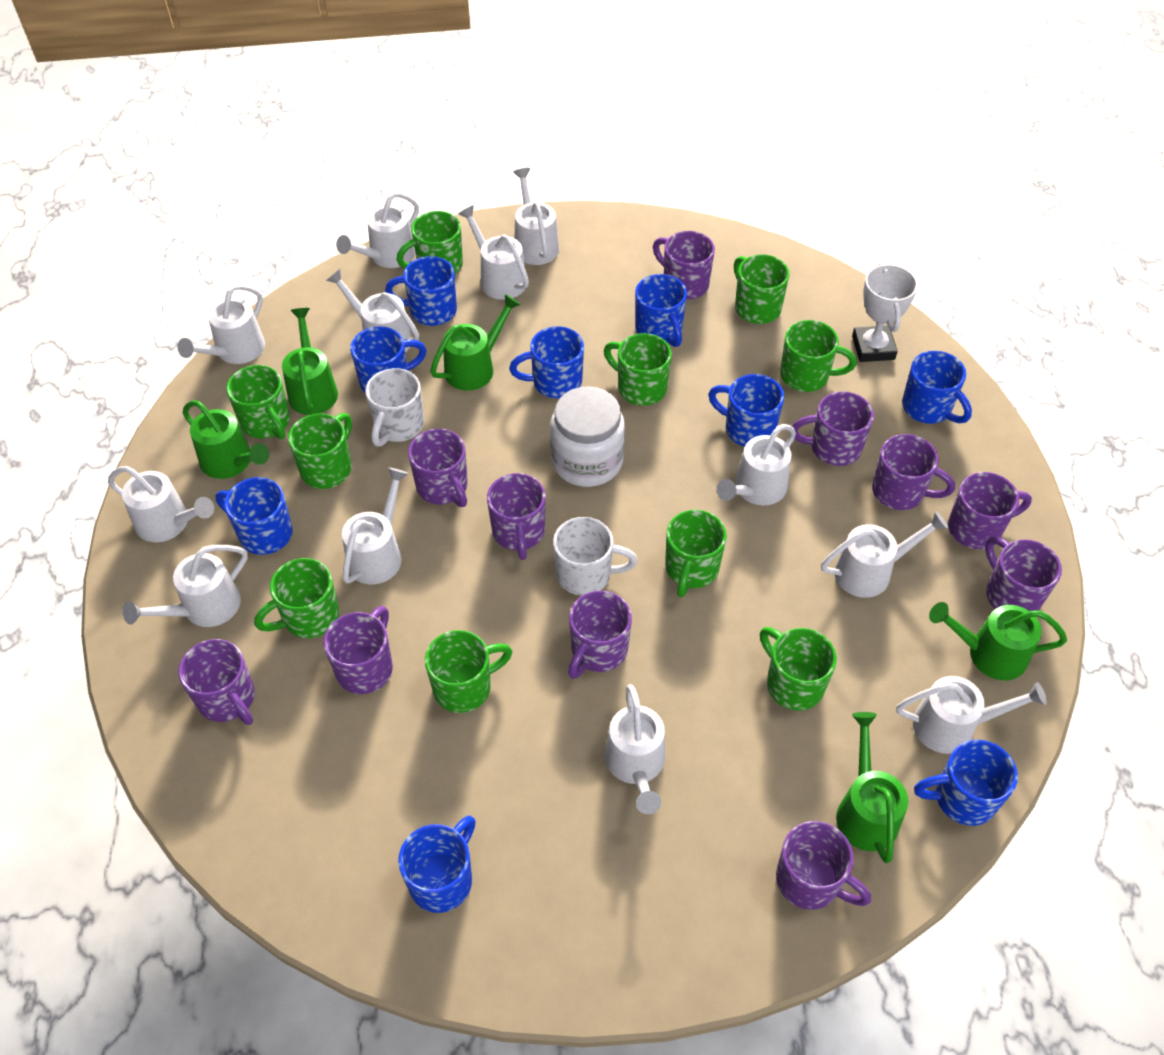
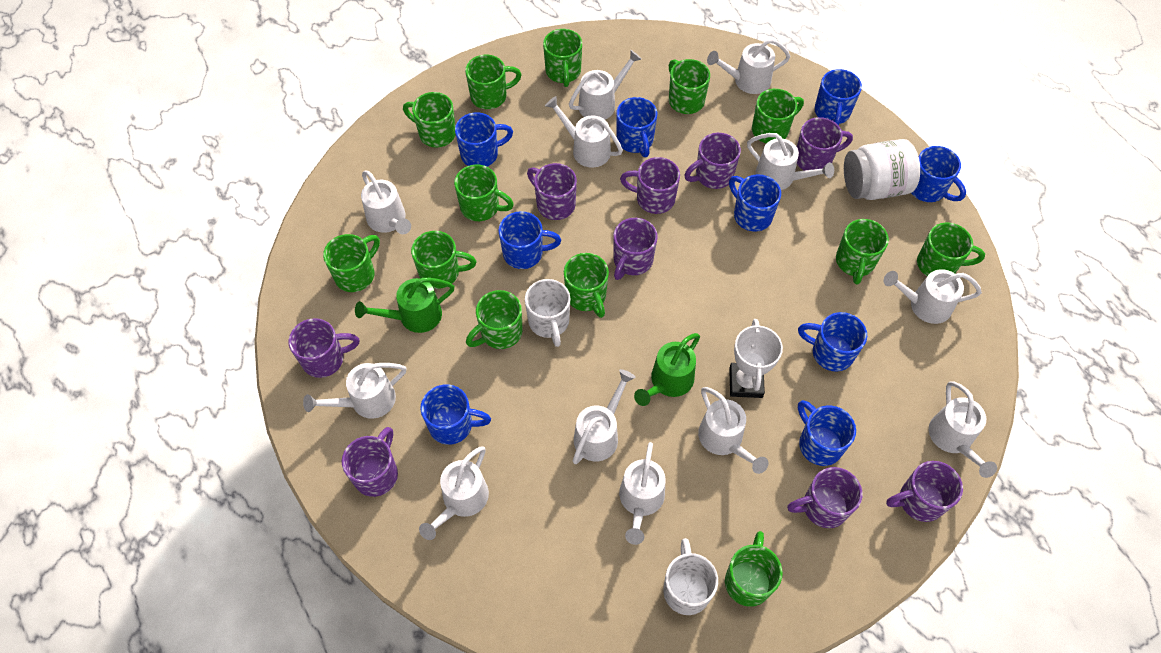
green mug: [226,365,290,439] [254,558,339,638] [288,413,352,489] [396,211,463,274] [425,630,512,713] [604,333,672,406] [665,510,727,597] [734,254,790,324] [760,627,837,711] [780,320,857,392] = 10 -> [323,234,380,292] [403,92,456,148] [411,231,476,289] [454,165,514,221] [465,55,522,109] [466,290,523,349] [543,29,582,87] [564,253,609,318] [669,59,710,114] [725,531,783,607] [752,89,804,143] [836,219,889,285] [917,222,985,276] = 13
green watering can: [183,400,269,479] [282,308,338,415] [430,294,521,391] [836,712,908,863] [929,602,1067,680] = 5 -> [355,278,455,333] [634,333,700,406] = 2
purple mug: [178,639,255,725] [323,606,393,694] [408,429,468,507] [487,473,545,560] [568,591,632,679] [653,231,715,299] [776,821,871,910] [792,391,874,466] [872,434,955,510] [948,472,1032,549] [985,536,1062,611] = 11 -> [289,318,359,378] [342,427,398,497] [527,163,577,220] [613,218,658,280] [620,157,680,214] [684,133,741,189] [787,467,862,528] [797,117,853,171] [886,461,963,522] = 9

